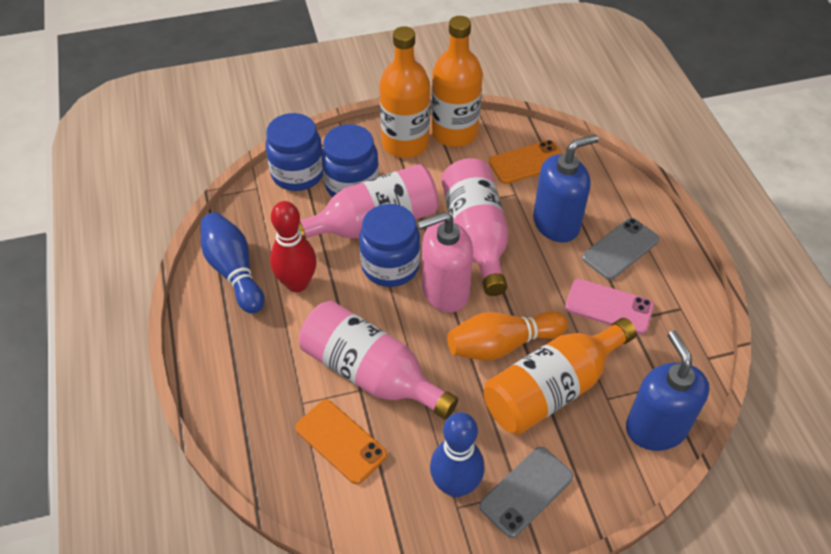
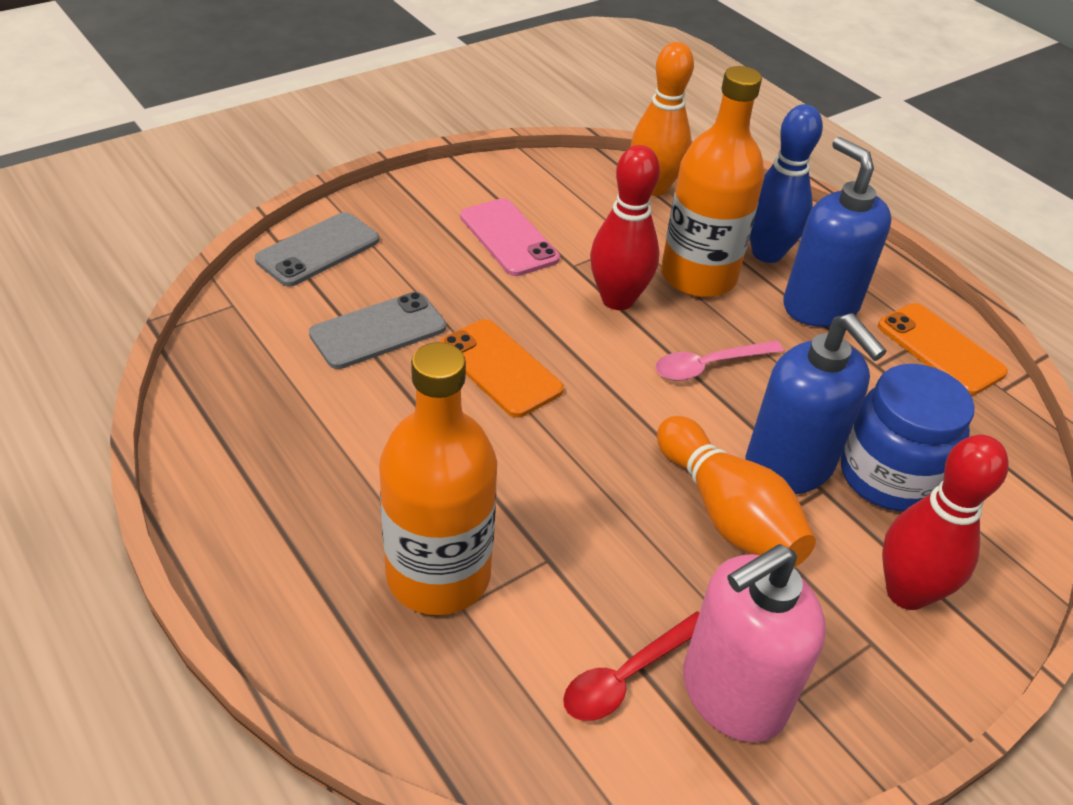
blue bowling pin: [201,212,264,313] [430,412,484,497] = 2 -> [749,104,823,263] = 1
blue jar: [265,113,323,191] [321,124,379,197] [359,204,420,287] = 3 -> [841,364,975,511] = 1
orange bottle: [379,26,430,158] [431,16,483,147] [484,318,637,435] = 3 -> [379,342,497,615] [661,66,764,297] = 2
orange bowling pin: [447,311,568,361] = 1 -> [631,42,694,196] [657,416,816,567] = 2
pink bottle: [298,164,439,238] [299,301,458,420] [441,158,509,296] = 3 -> none = 0
pink spoon: none = 0 -> [655,340,784,381] = 1
red bowling pin: [270,201,317,292] = 1 -> [590,145,660,310] [882,435,1009,610] = 2
red spoon: none = 0 -> [563,611,700,721] = 1

